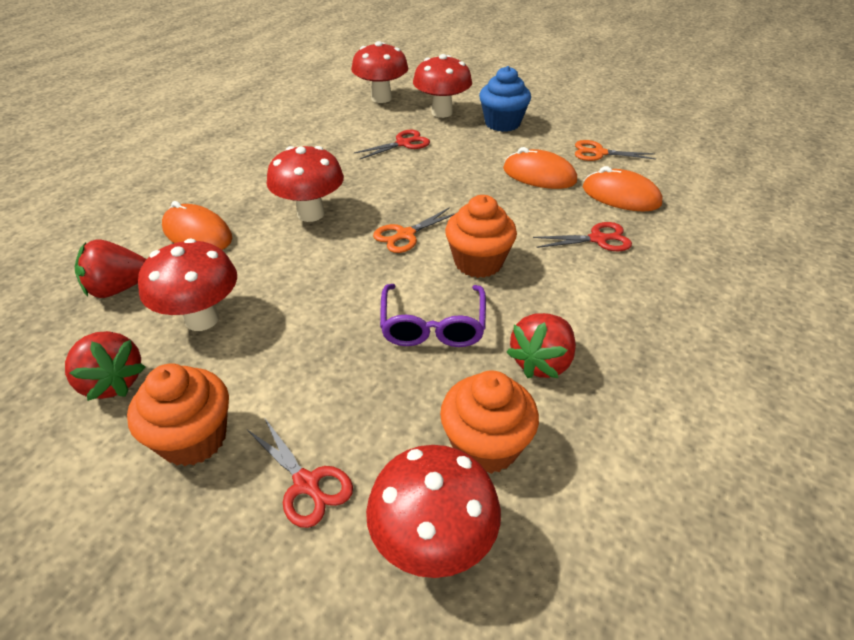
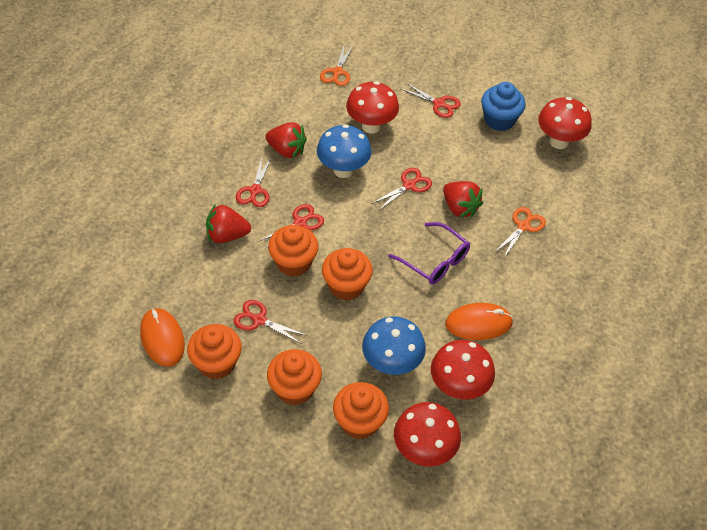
blue mushroom: none = 0 -> [317,124,372,178] [362,316,426,375] = 2
orange cupcake: [127,363,229,466] [440,370,539,474] [445,195,517,278] = 3 -> [187,324,242,379] [267,349,322,406] [268,224,318,277] [322,248,373,300] [333,382,389,439] = 5
orange mouse: [162,201,232,250] [503,147,577,189] [583,166,662,212] = 3 -> [140,308,185,367] [445,303,513,340] = 2
red mushroom: [138,239,237,331] [266,146,344,222] [351,41,408,103] [366,445,501,578] [413,54,472,118] = 5 -> [346,81,399,134] [394,402,461,467] [431,340,495,400] [538,97,592,149] = 4
red scissors: [247,417,353,528] [354,130,430,159] [533,222,632,251] = 3 -> [234,300,307,344] [236,156,272,207] [258,204,324,249] [371,168,432,211] [401,82,461,118] = 5

